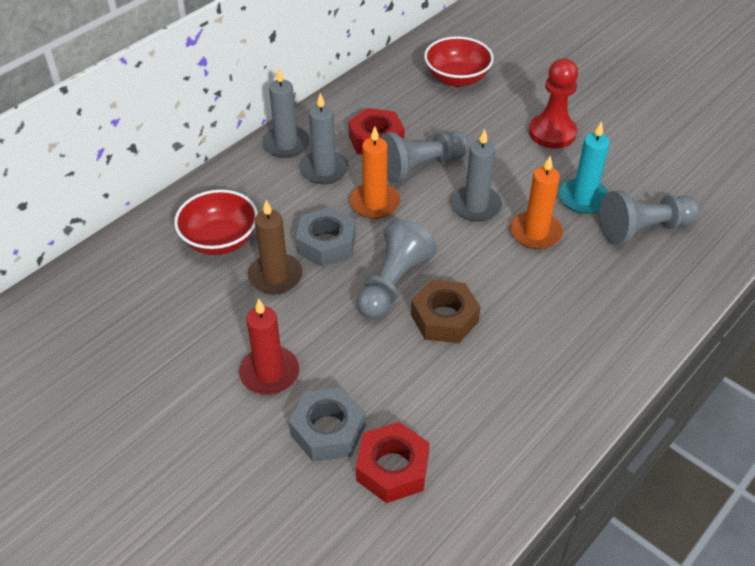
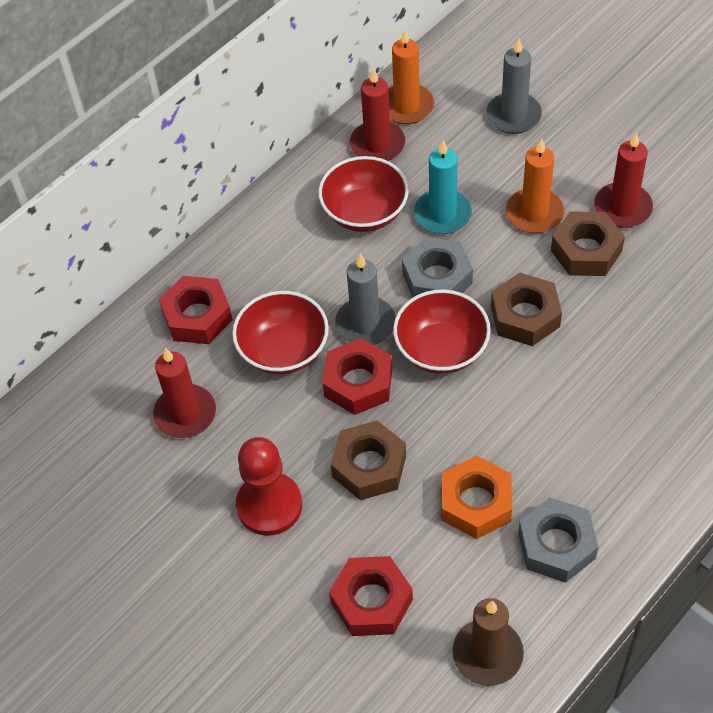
brown nut: [411,280,481,343] = 1 -> [330,421,406,500] [491,273,562,346] [551,211,625,276] = 3
grey candle: [262,68,310,158] [300,93,349,184] [451,129,502,222] = 3 -> [335,254,396,345] [486,38,542,134] = 2
grey pawn: [357,219,437,319] [380,131,469,183] [600,191,700,245] = 3 -> none = 0
orange nut: none = 0 -> [442,455,512,539] = 1
red bowl: [174,190,258,255] [424,36,494,87] = 2 -> [232,291,329,374] [318,156,409,232] [393,289,491,374] = 3
red candle: [239,298,299,395] = 1 -> [153,348,216,438] [350,68,405,161] [594,132,653,228] = 3
red nut: [348,108,404,155] [356,422,430,503] = 2 -> [159,276,233,344] [323,338,392,415] [329,556,413,636] = 3

